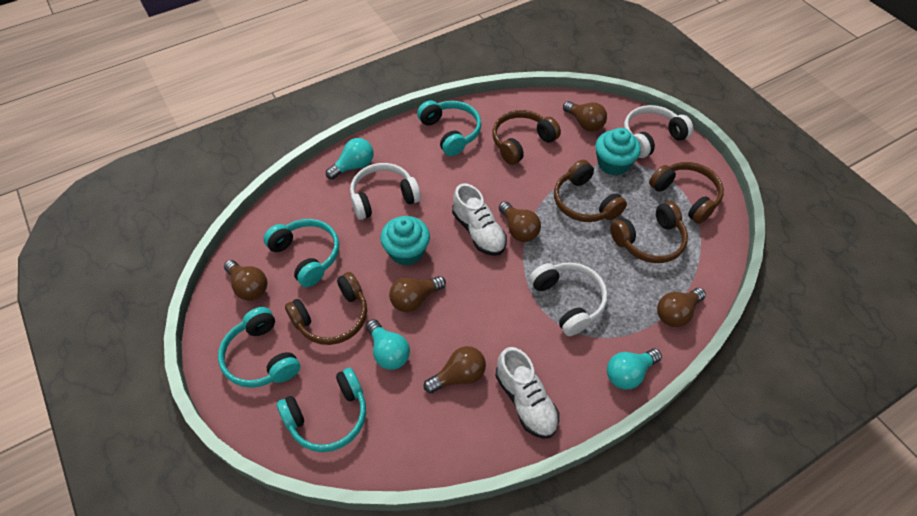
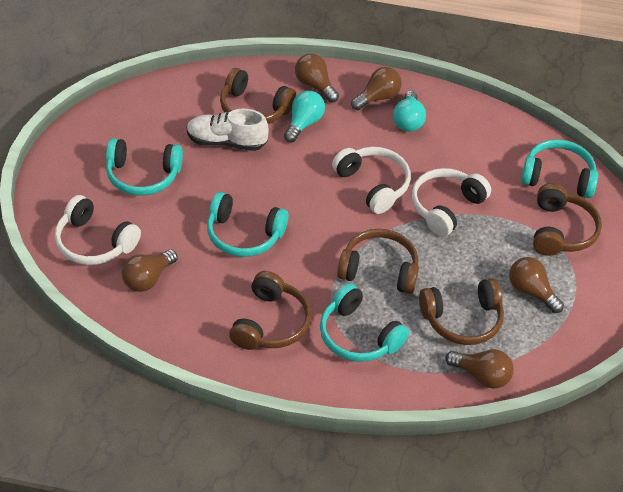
brown light bulb: [224,260,267,301] [389,276,446,312] [424,346,486,393] [499,201,541,242] [563,101,607,132] [657,288,706,327] = 6 -> [122,249,178,292] [295,53,339,103] [351,67,402,110] [445,349,514,389] [509,257,564,313] = 5
turquoise cupcake: [381,216,430,266] [595,128,641,175] = 2 -> none = 0
turquoise light bulb: [326,138,373,180] [366,319,410,370] [607,349,662,390] = 3 -> [284,91,325,142] [393,91,426,132] = 2
white shoe: [452,183,507,256] [495,347,559,438] = 2 -> [187,109,269,151] = 1

